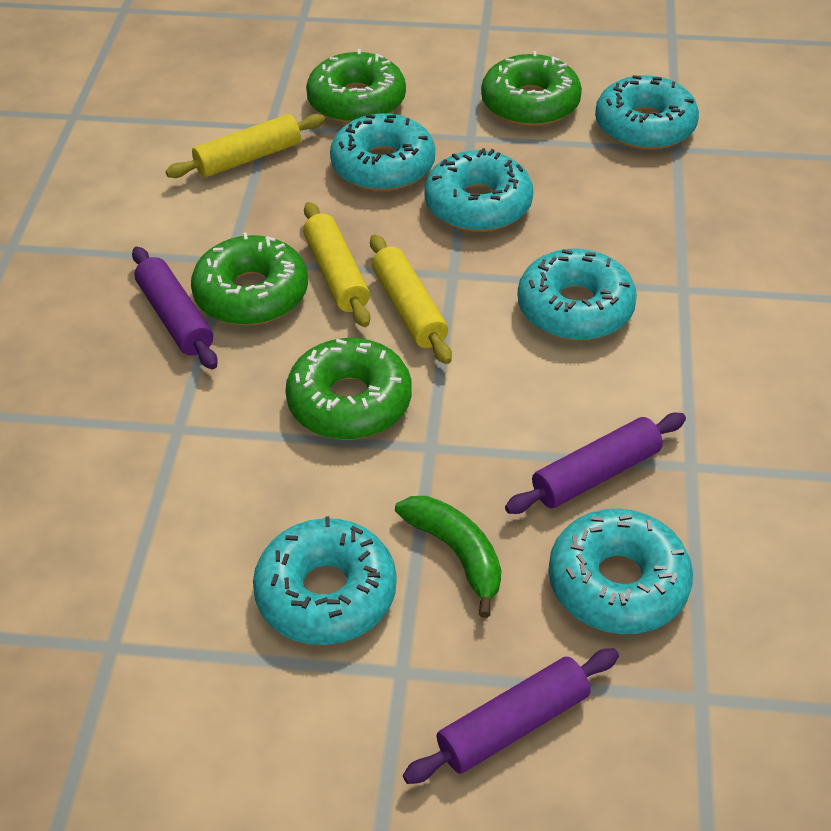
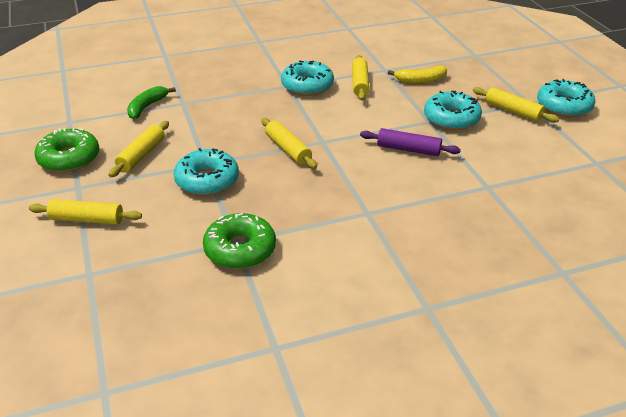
green donut: [191,232,308,326] [285,338,412,440] [306,49,406,124] [481,51,582,127] = 4 -> [34,128,99,172] [203,213,276,269] = 2
purple rolling pin: [132,247,218,370] [403,648,619,784] [505,413,686,514] = 3 -> [360,128,461,156] = 1
turquoise donut: [253,516,397,645] [330,113,435,191] [425,148,533,232] [518,248,637,341] [549,509,693,634] [595,75,699,150] = 6 -> [174,148,239,196] [281,61,334,96] [424,91,482,130] [537,79,596,117] = 4
yellow banana: none = 0 -> [388,66,447,83] = 1
yellow rolling pin: [165,114,325,178] [303,202,370,327] [370,234,452,364] = 3 -> [29,199,142,225] [109,121,169,177] [261,118,317,169] [352,55,370,101] [473,87,559,123] = 5

